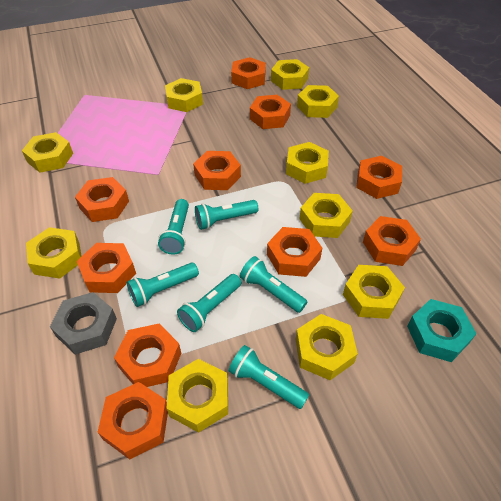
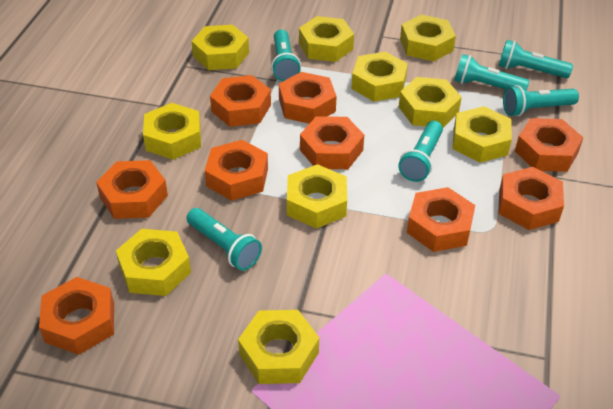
grey nut: [50,292,117,355] = 1 -> none = 0
orange nut: [75,177,129,222] [77,243,136,293] [98,382,168,460] [114,323,181,387] [193,151,241,190] [231,57,266,89] [250,95,291,129] [267,227,322,277] [356,156,402,199] [363,216,421,266] = 10 -> [39,277,114,355] [96,160,168,219] [205,140,268,201] [210,75,271,127] [279,72,337,124] [300,116,364,169] [407,187,475,252] [499,167,564,230] [515,118,583,172] = 9
turquoise nut: [407,299,477,362] = 1 -> none = 0

